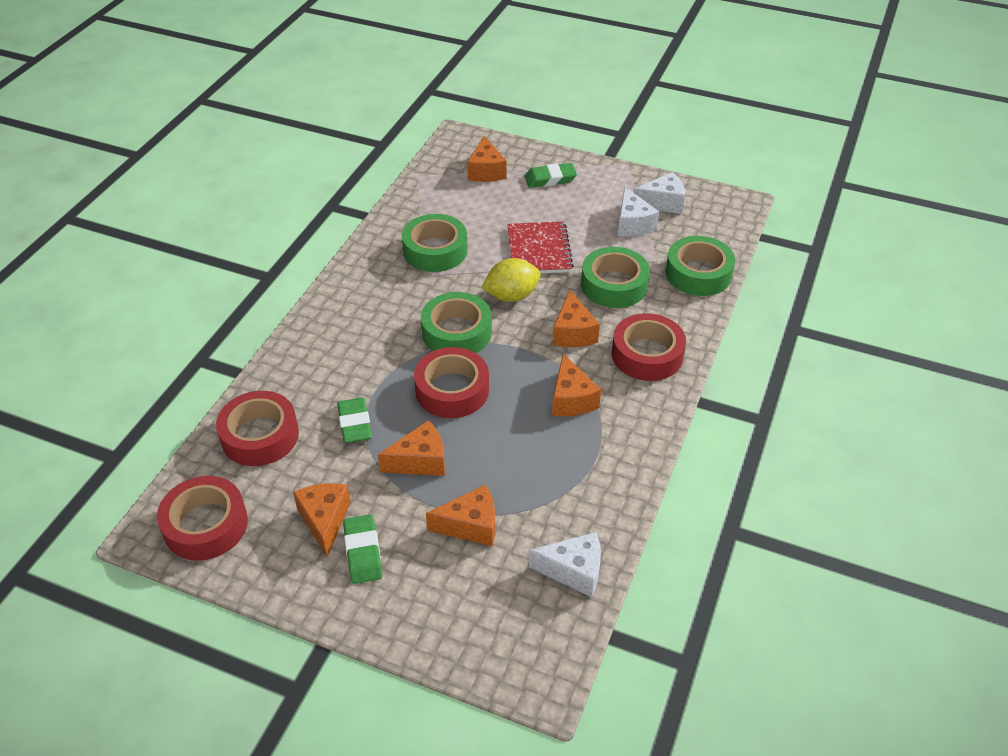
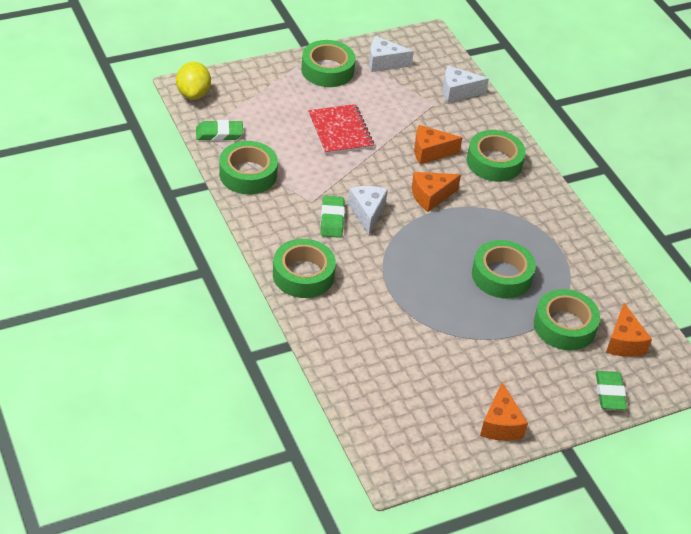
green tape: [402,214,468,272] [421,292,492,353] [581,247,650,308] [665,236,735,296] = 4 -> [219,141,278,194] [273,239,336,298] [301,40,355,87] [467,130,526,182] [472,240,536,298] [534,289,600,351] = 6
orange cheese: [293,483,351,557] [378,421,445,476] [426,484,495,546] [467,136,507,182] [552,354,601,416] [553,290,600,347] = 6 -> [411,172,461,212] [414,125,462,164] [480,382,528,441] [606,303,652,357] = 4
red tape: [157,476,248,561] [216,391,299,466] [414,347,489,418] [612,313,686,381] = 4 -> none = 0

